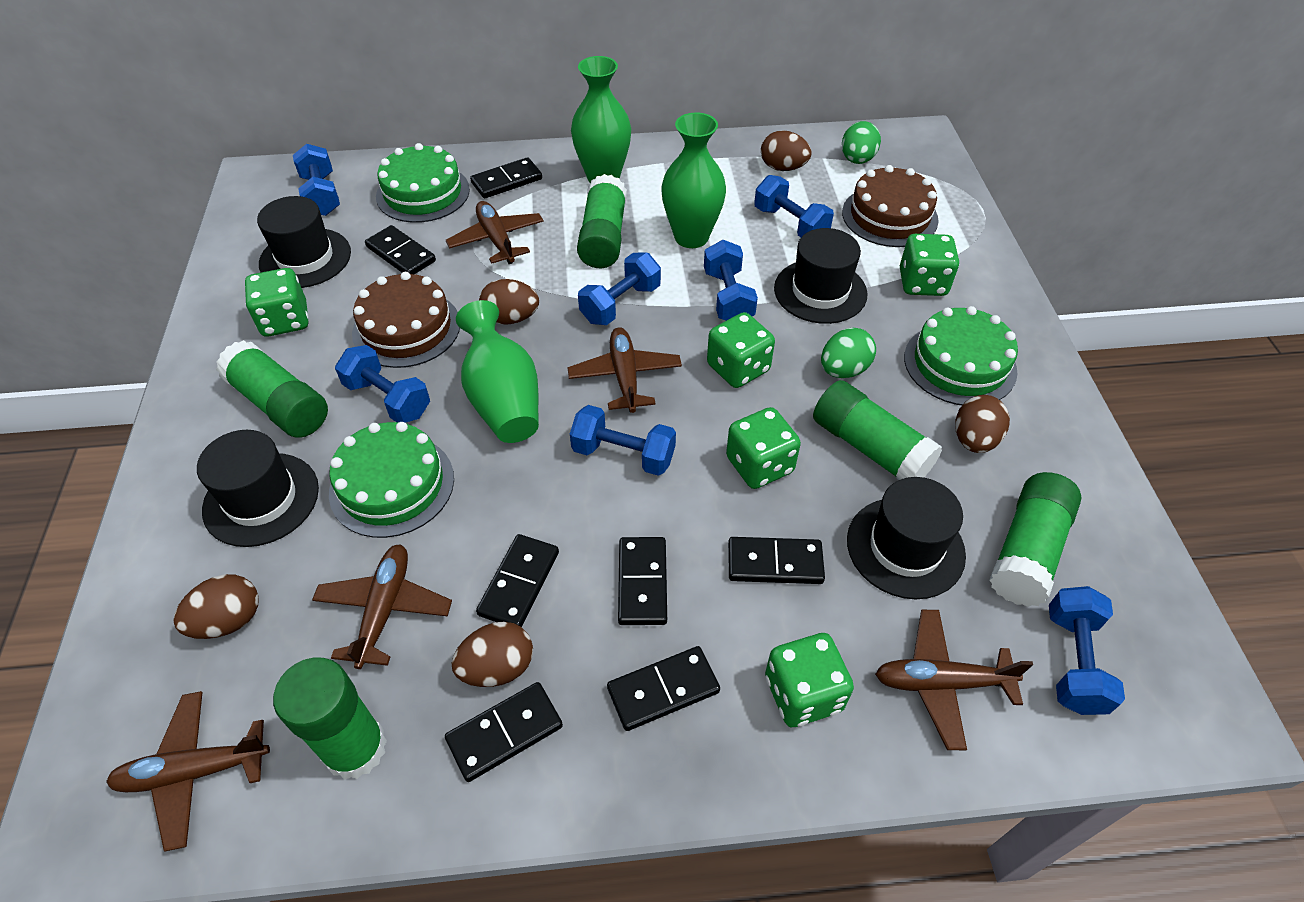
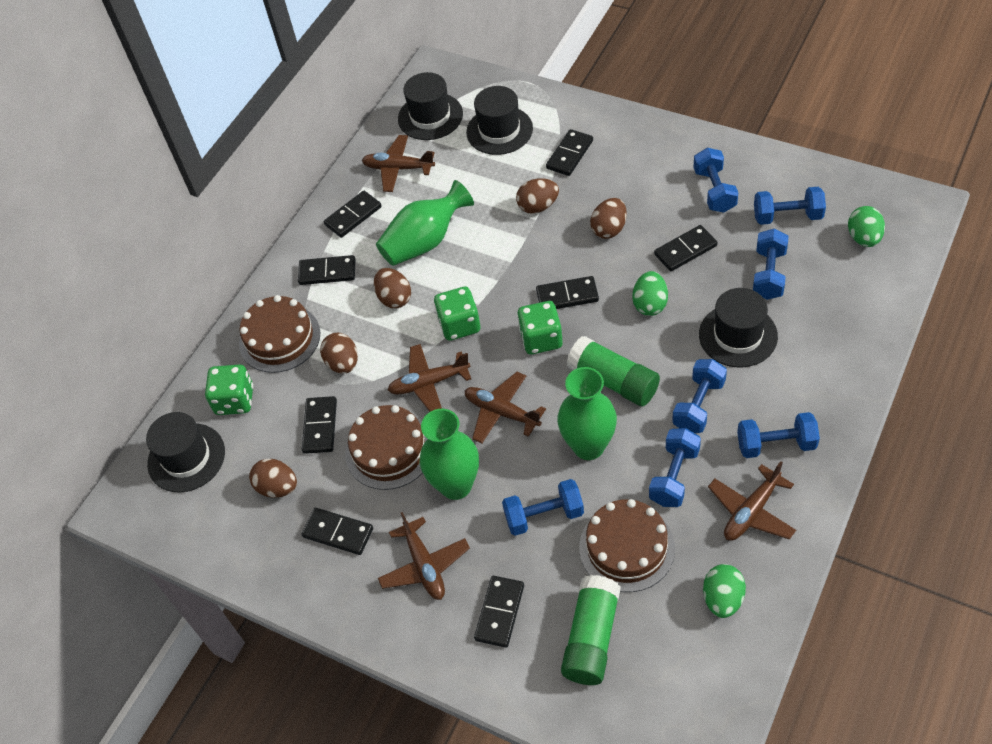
black domino: [365,225,436,274] [445,682,563,782] [470,157,542,198] [476,534,559,627] [607,646,720,731] [618,537,667,625] [728,537,825,584] = 7 -> [298,255,355,285] [301,508,373,555] [302,396,337,454] [324,191,382,238] [474,576,524,648] [536,276,599,309] [546,129,593,176] [654,225,718,271] = 8
brown cake: [352,272,460,368] [842,165,939,247] = 2 -> [239,295,321,373] [345,405,428,490] [579,499,675,592] = 3
green cake: [329,422,454,538] [376,143,470,223] [904,306,1018,405] = 3 -> none = 0
green dice: [245,268,309,337] [707,312,775,388] [726,407,801,489] [765,633,854,727] [900,234,959,296] = 5 -> [205,364,253,415] [434,286,480,341] [517,301,563,354] = 3
green egg: [821,328,876,378] [842,121,881,164] = 2 -> [632,271,668,316] [703,564,746,618] [848,206,885,247] = 3
green glue stick: [216,340,328,438] [273,658,387,780] [577,174,627,268] [813,380,942,480] [989,472,1082,607] = 5 -> [561,575,621,685] [567,336,660,406] = 2

